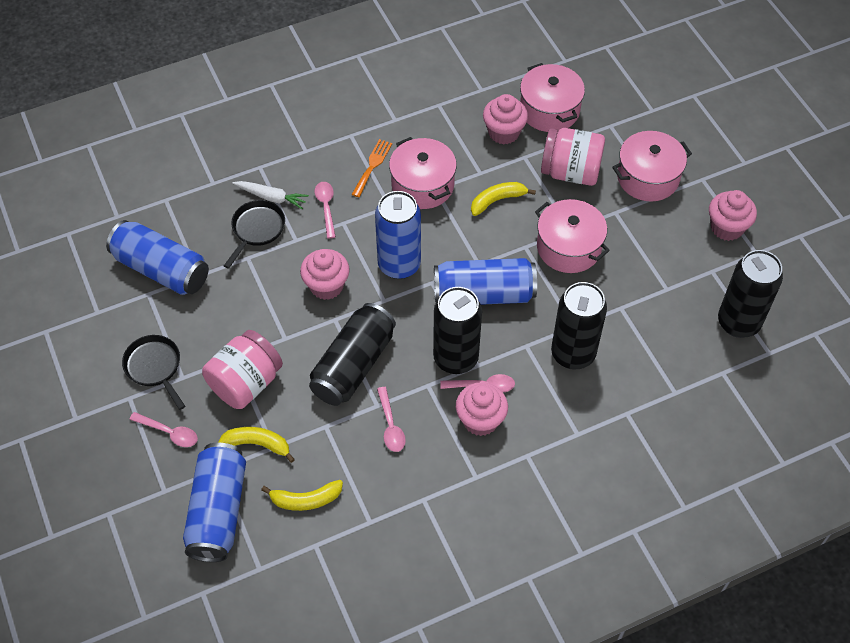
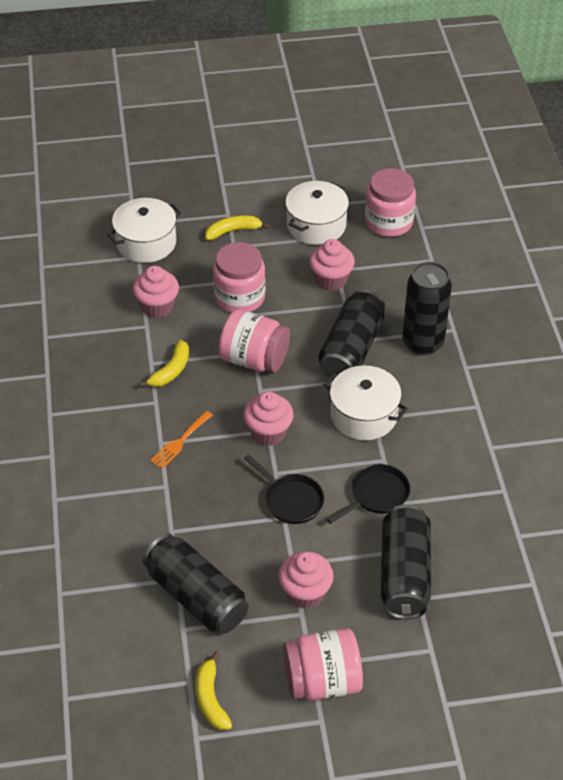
blue can: [106,220,209,295] [183,443,246,562] [375,191,421,279] [434,258,537,305] = 4 -> none = 0
pink jar: [202,330,283,409] [541,128,605,186] = 2 -> [213,242,266,313] [218,309,290,372] [283,628,363,701] [365,168,416,237] = 4
pink pot: [389,137,457,209] [520,63,585,132] [535,199,610,273] [612,131,692,202] = 4 -> none = 0
pink spoon: [129,412,198,447] [315,182,336,239] [377,387,406,452] [440,374,515,392] = 4 -> none = 0
white carrot: [232,181,309,209] = 1 -> none = 0
white pot: none = 0 -> [107,198,182,263] [285,181,349,245] [324,365,408,440] = 3

